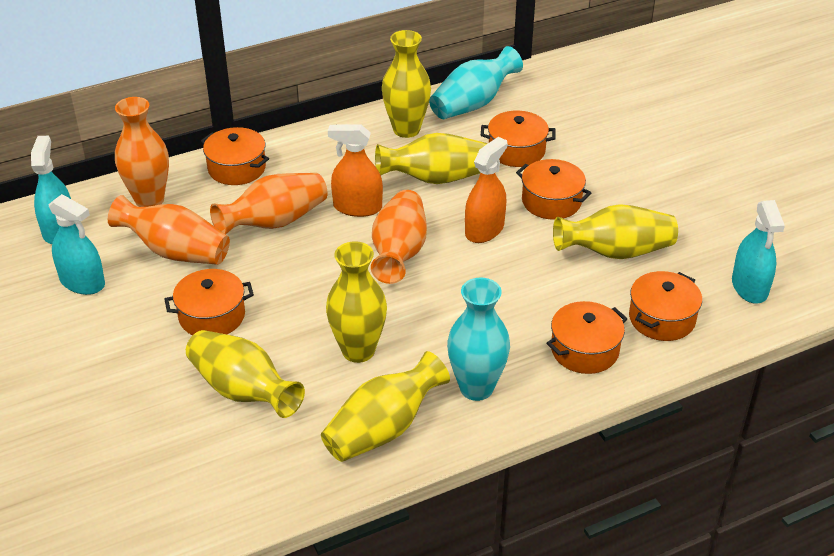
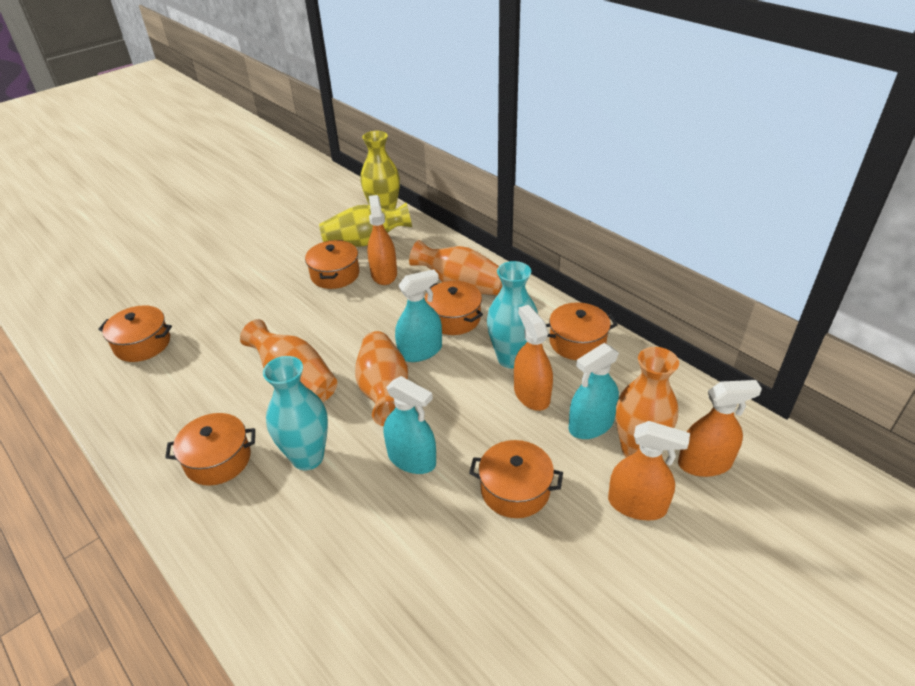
orange spray bottle: [328,124,383,217] [465,137,508,243] = 2 -> [367,195,397,285] [514,305,553,411] [608,421,690,521] [678,380,762,477] = 4
yellow vase: [186,330,305,418] [321,351,450,462] [326,241,387,363] [375,133,488,184] [382,30,431,138] [553,204,678,259] = 6 -> [319,203,412,247] [360,131,400,210] = 2

